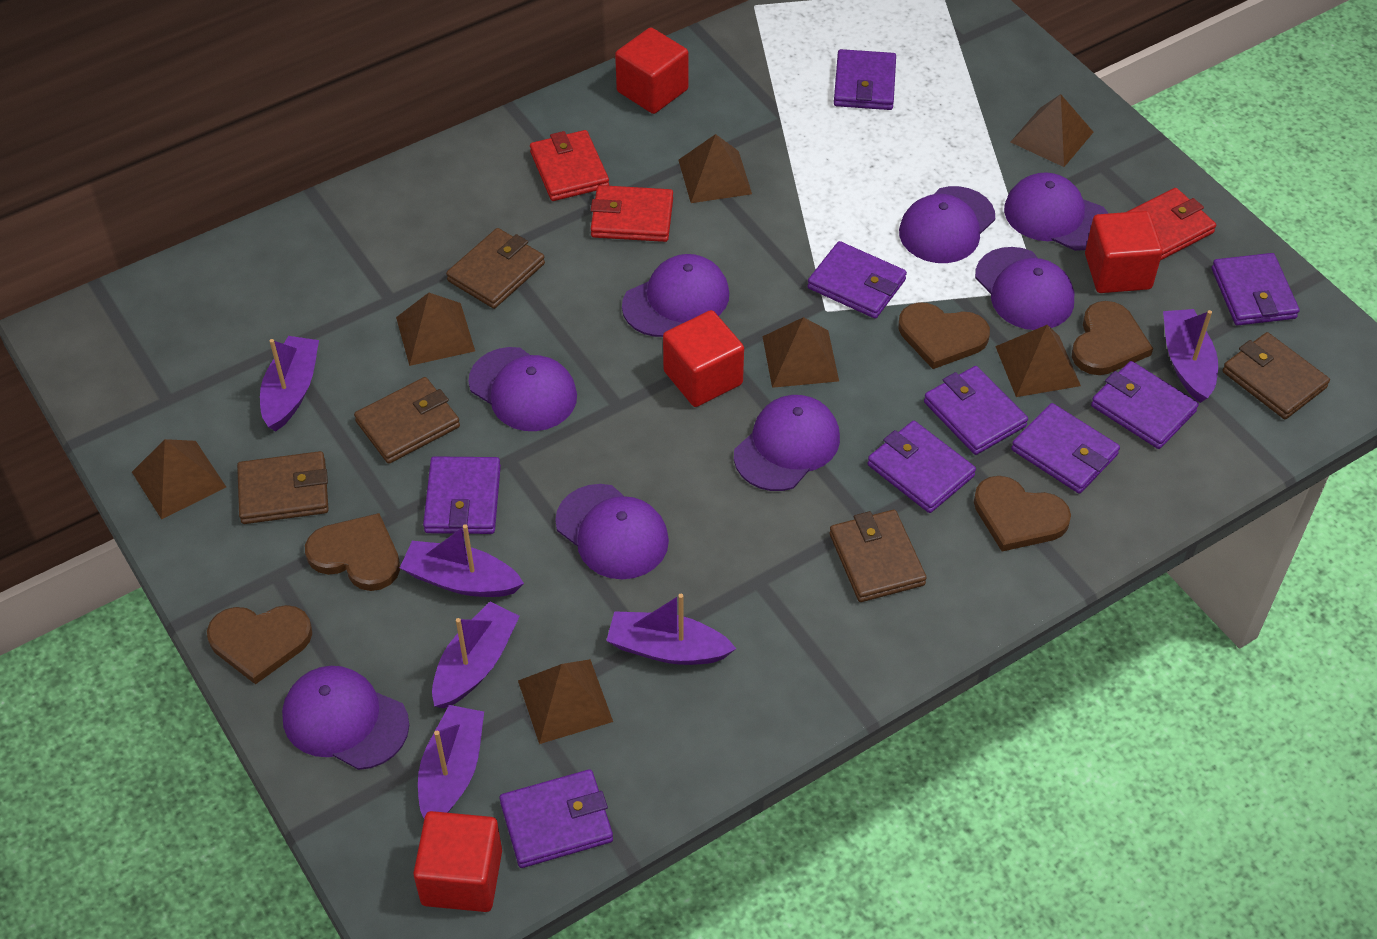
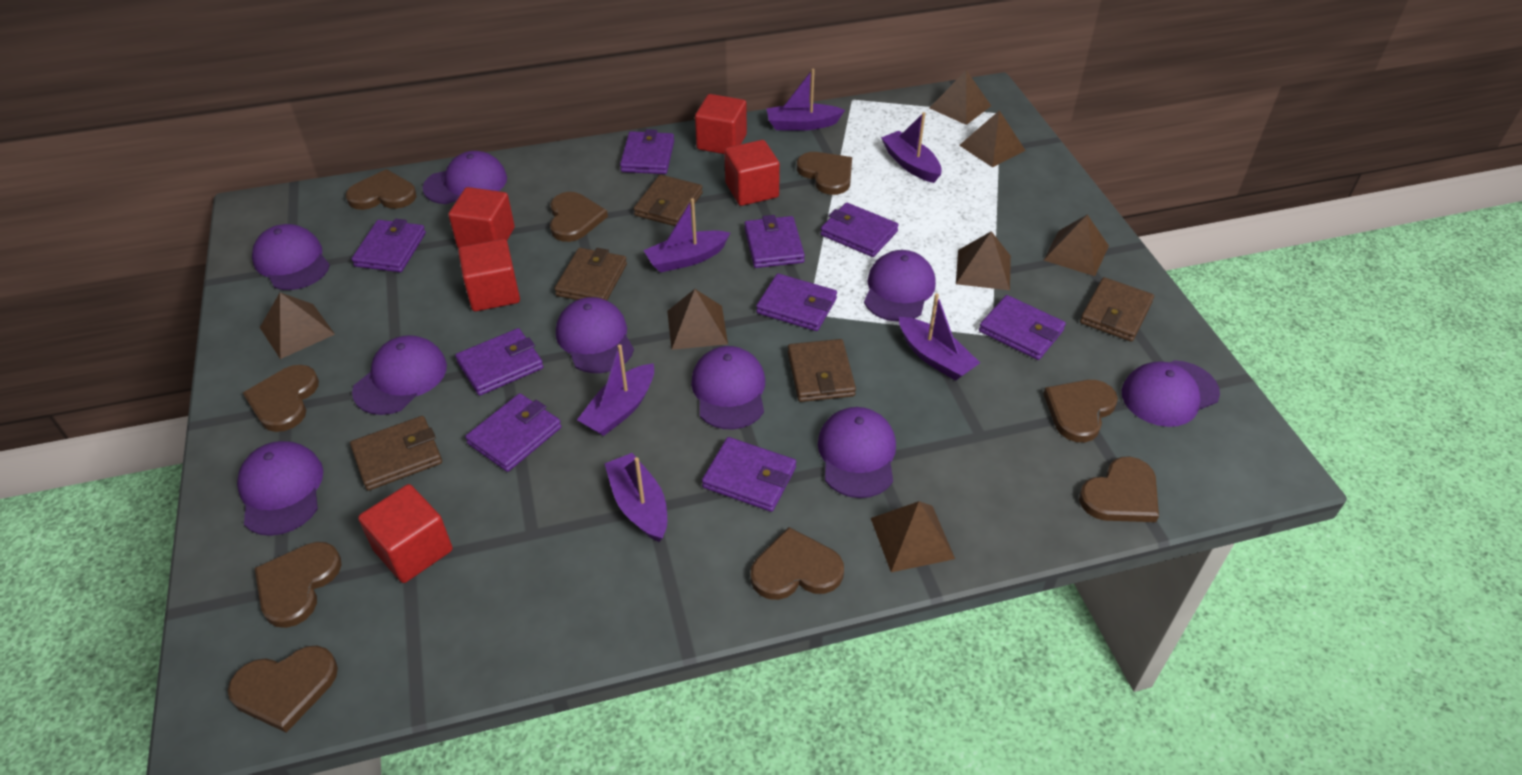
brown heart: [207,605,312,685] [305,513,400,591] [898,302,990,369] [974,476,1071,551] [1072,301,1153,375] = 5 -> [228,646,338,733] [243,365,319,432] [255,542,342,628] [346,169,416,210] [550,192,608,242] [750,527,844,600] [797,152,852,195] [1044,380,1118,442] [1079,456,1159,522] = 9
purple cap: [282,666,409,770] [469,347,577,431] [555,484,669,579] [622,254,729,337] [734,395,840,491] [899,186,995,263] [975,247,1074,330] [1004,172,1109,251] = 8 -> [237,441,323,536] [252,224,330,290] [352,335,447,415] [422,151,507,204] [556,297,634,373] [691,346,765,429] [818,407,896,498] [864,250,936,322] [1122,360,1220,427] = 9
red cube: [413,811,502,912] [615,27,688,114] [663,310,744,407] [1085,211,1163,293] = 4 -> [358,484,453,583] [448,187,515,248] [458,239,520,311] [695,94,747,154] [724,140,780,206] = 5
red wallet: [530,130,609,201] [591,185,673,242] [1127,188,1216,261] = 3 -> none = 0

